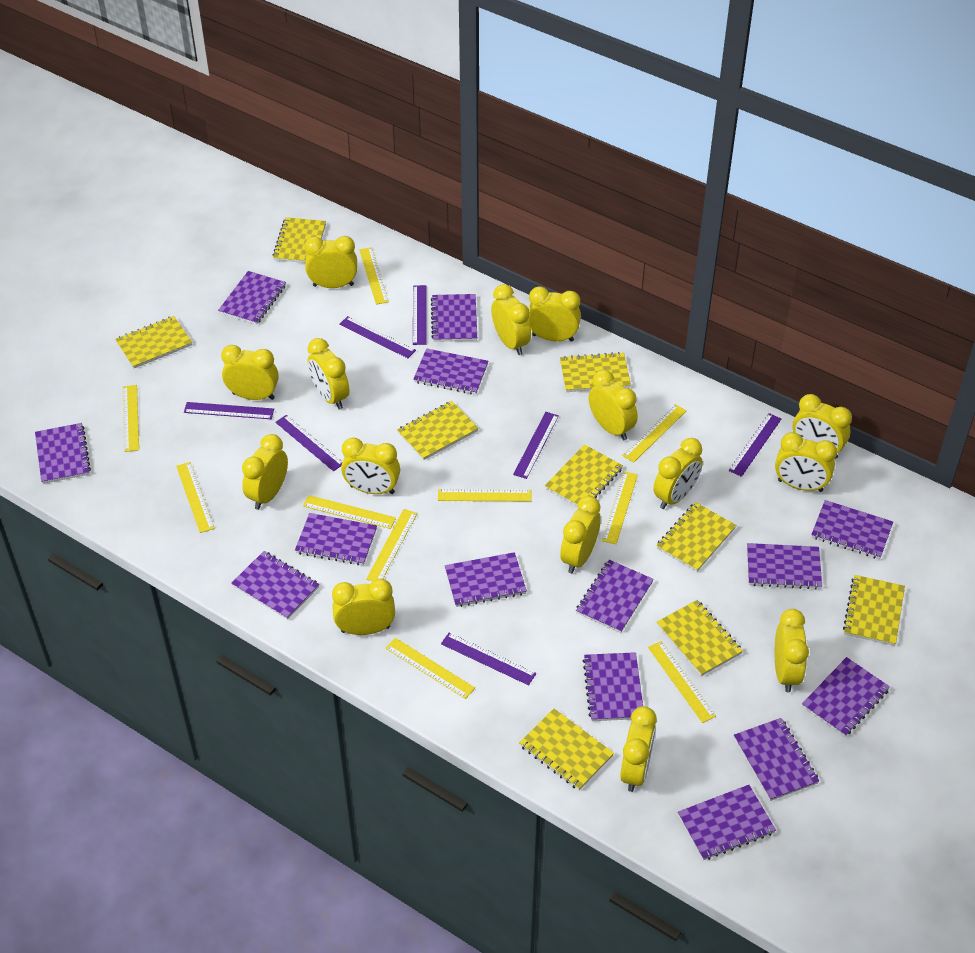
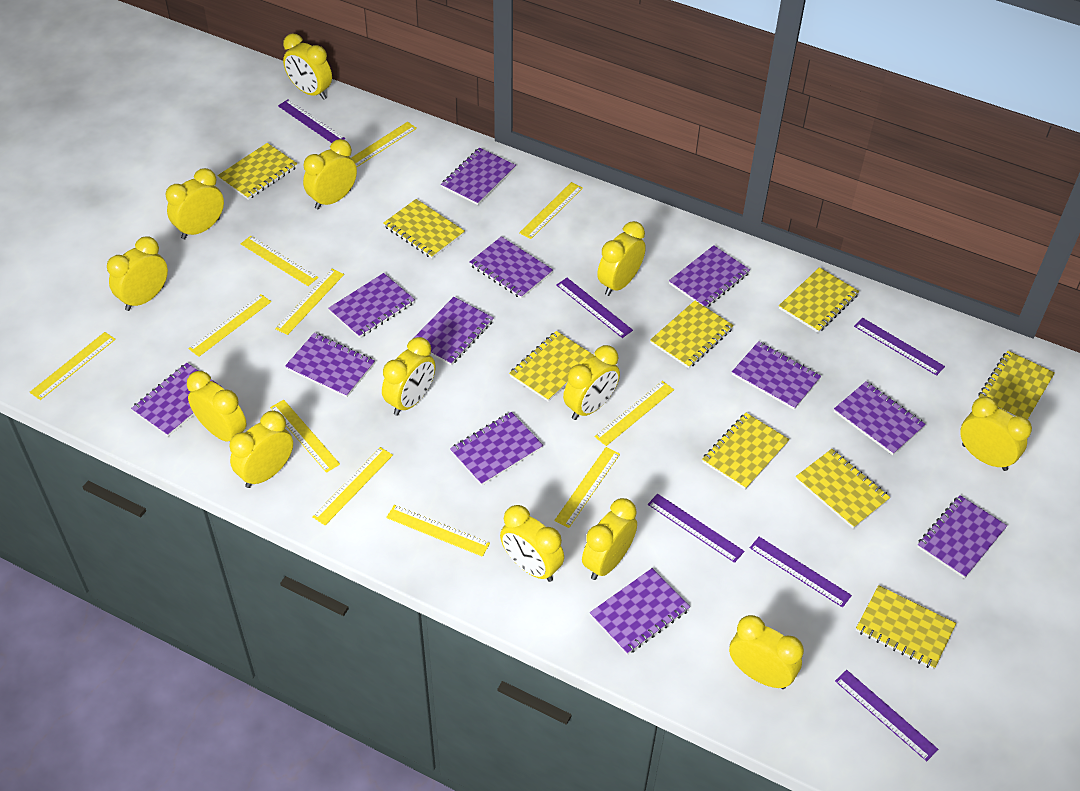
purple notebook: [35,423,91,484] [218,271,286,325] [231,551,319,620] [295,513,377,566] [413,348,488,395] [431,294,477,342] [445,552,527,607] [576,560,654,633] [583,652,643,721] [678,785,776,860] [734,718,819,801] [747,543,822,589] [802,657,890,737] [811,500,893,559] = 14 -> [131,363,223,437] [285,333,375,398] [328,273,415,338] [414,297,494,365] [441,148,516,205] [450,412,543,486] [470,236,553,299] [590,568,690,655] [669,245,750,308] [732,341,821,410] [834,381,926,455] [917,495,1007,579] = 12
purple ruler: [184,402,274,419] [275,415,343,471] [339,316,416,358] [413,285,427,345] [441,633,536,685] [513,412,559,479] [729,413,781,477] = 7 -> [278,100,345,143] [556,278,633,338] [648,494,744,563] [750,537,852,608] [835,670,938,761] [854,318,945,376] = 6
yellow clock: [221,345,279,400] [242,434,288,510] [304,236,357,288] [308,338,349,409] [332,579,395,635] [341,438,400,494] [491,284,531,355] [528,286,581,342] [560,496,601,573] [589,370,638,440] [620,706,657,792] [653,438,703,509] [775,432,837,492] [775,609,809,692] [792,394,852,459] = 15 -> [107,236,168,311] [166,168,224,239] [187,371,247,442] [229,411,293,488] [283,34,332,100] [303,139,357,209] [382,337,436,416] [500,505,564,582] [563,345,620,420] [582,498,637,580] [597,221,646,296] [729,615,804,689] [960,397,1032,471] = 13
yellow ruler: [123,385,139,452] [176,462,215,533] [303,495,396,529] [359,247,389,304] [366,509,417,581] [386,638,475,699] [438,489,531,501] [602,471,638,544] [622,404,687,463] [648,641,716,723] = 10 -> [30,332,116,400] [188,294,271,357] [241,236,318,286] [270,400,340,473] [275,269,344,335] [312,447,393,525] [351,122,417,168] [386,505,490,557] [519,182,583,239] [554,447,620,528] [595,381,674,446] = 11

